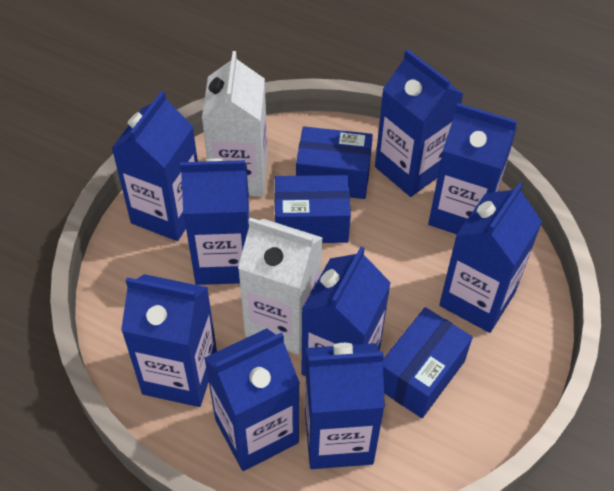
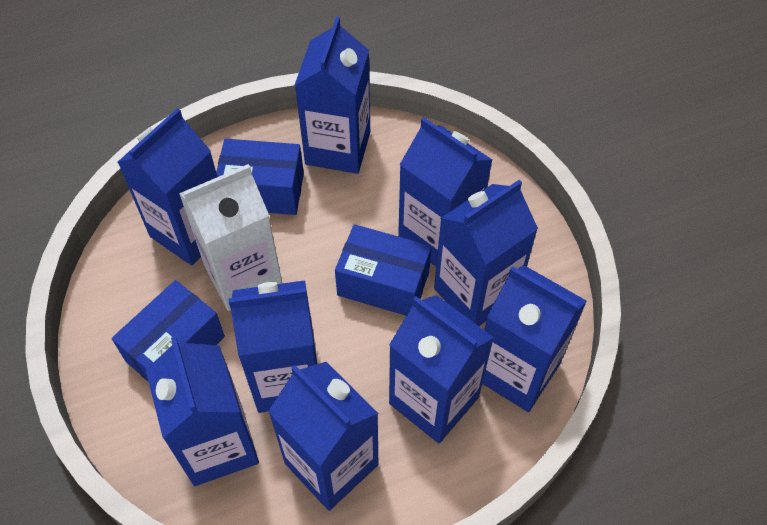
white carton: [202,51,268,197] [238,218,323,355] = 2 -> [179,164,282,311] = 1

